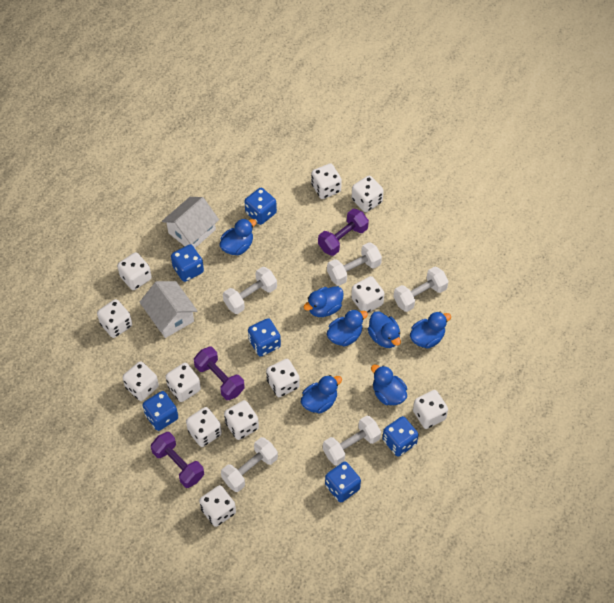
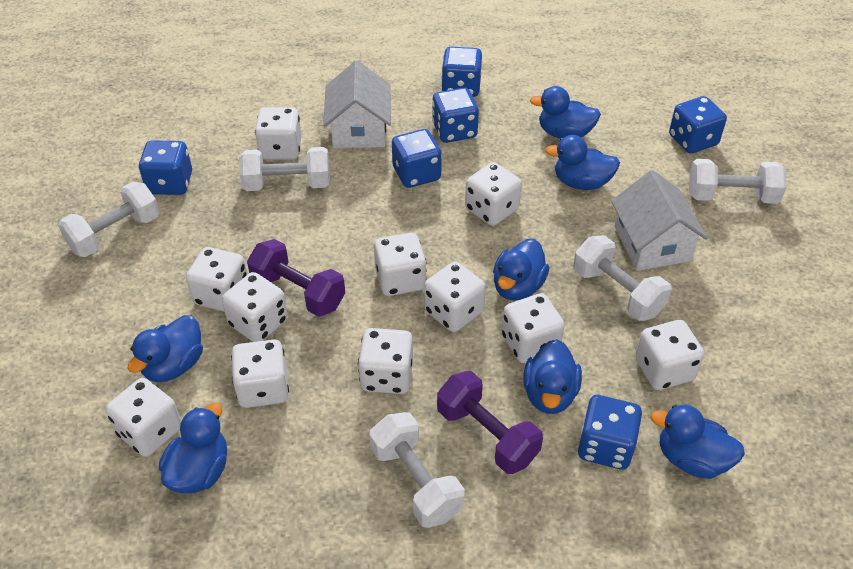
purple dumbbell: [151,432,204,488] [194,347,245,400] [318,209,369,256] = 3 -> [247,239,345,317] [437,371,543,474] = 2
white dice: [97,299,132,338] [117,252,152,290] [122,361,159,401] [166,363,201,402] [186,407,222,447] [199,485,236,527] [224,400,259,440] [266,359,300,397] [311,163,342,199] [351,276,385,313] [352,176,384,212] [413,390,448,429] = 12 -> [105,378,181,457] [186,247,247,312] [222,272,288,342] [231,339,289,408] [255,108,301,160] [358,328,413,394] [374,233,426,296] [424,262,486,332] [465,162,522,226] [502,293,565,363] [635,320,704,390] = 11

